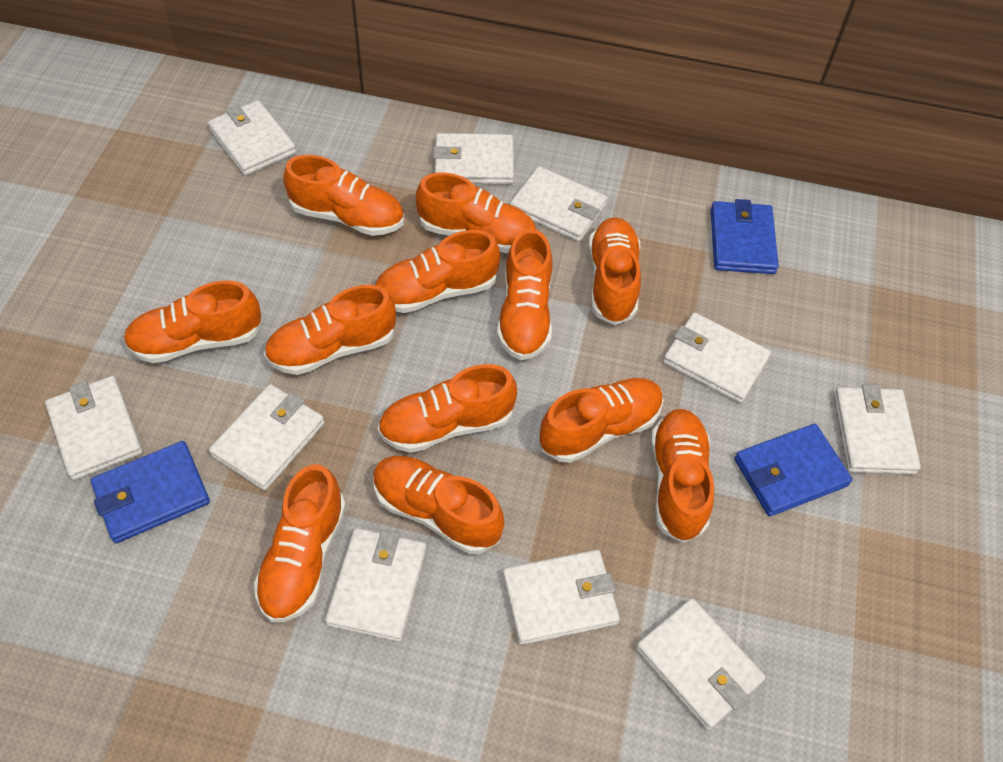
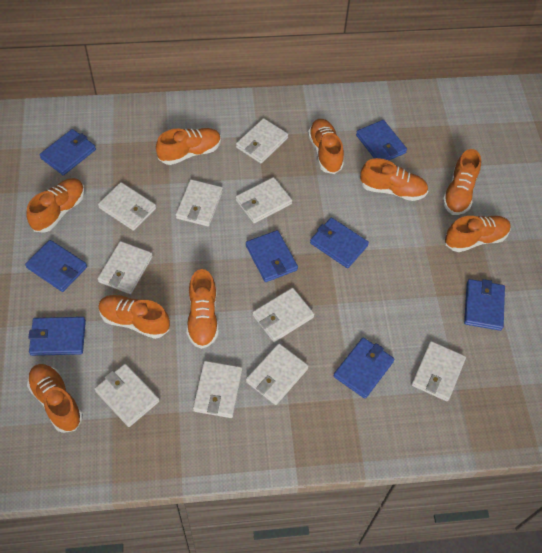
blue wallet: [91,441,210,543] [711,199,779,274] [735,424,852,516] = 3 -> [25,240,87,292] [28,317,86,356] [39,129,96,175] [246,230,298,282] [310,218,369,268] [334,337,394,399] [356,120,407,161] [464,279,505,331] = 8
orange shoe: [123,280,262,363] [254,465,346,623] [264,285,396,375] [283,155,404,236] [373,456,504,554] [375,230,500,313] [378,364,517,453] [416,173,536,253] [497,229,553,360] [540,378,664,463] [588,217,641,325] [651,409,714,543] = 12 -> [26,178,85,233] [27,364,83,433] [98,295,170,339] [156,128,221,165] [187,269,219,349] [308,119,344,174] [360,158,428,201] [443,149,481,215] [445,216,511,252] = 9

